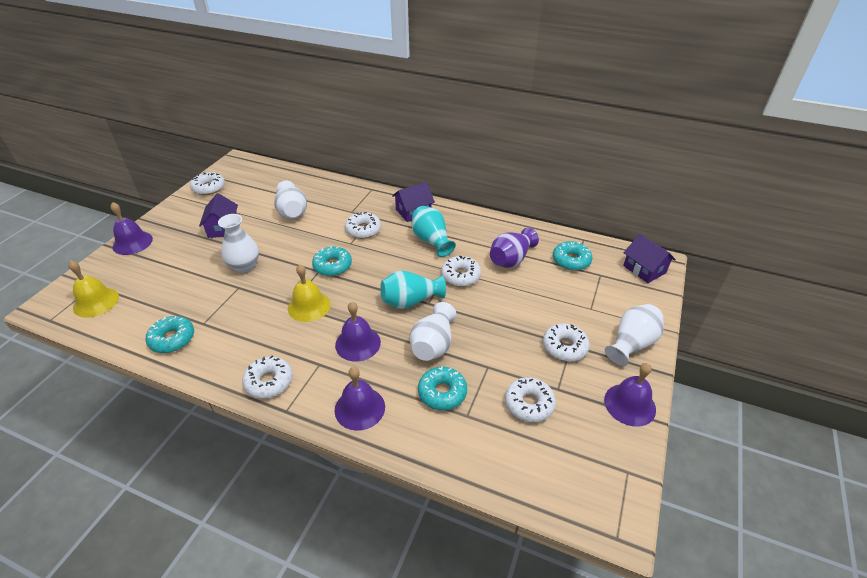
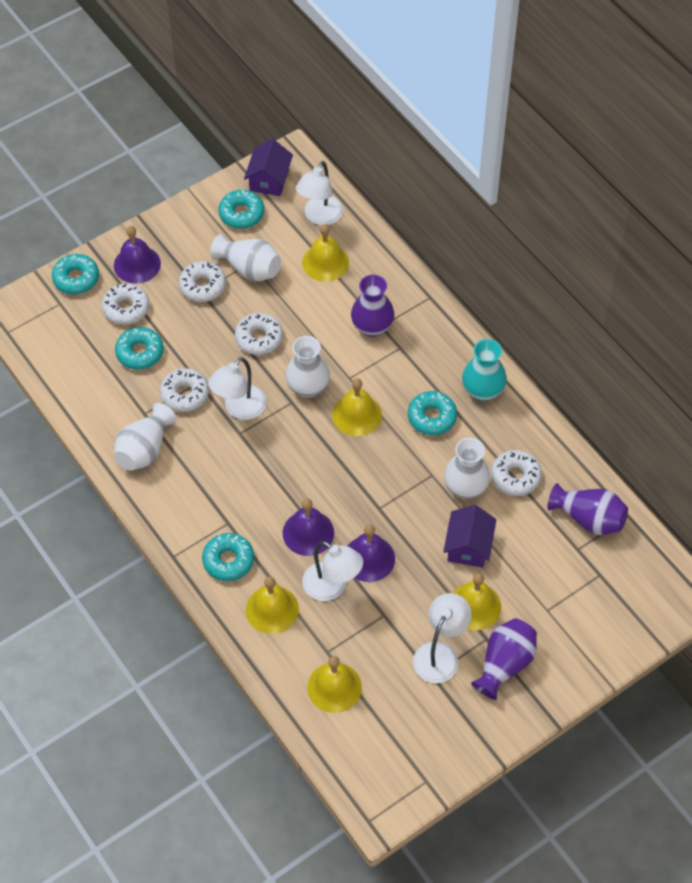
purple bell: [111,202,153,255] [335,302,381,362] [335,367,385,431] [604,363,656,427] = 4 -> [114,226,161,284] [283,498,334,556] [348,525,395,582] = 3
purple house: [199,193,238,238] [392,182,435,222] [623,234,676,283] = 3 -> [244,139,293,196] [443,505,497,568] = 2
purple vase: [490,228,539,268] = 1 -> [351,275,394,337] [471,618,537,700] [548,483,628,535] = 3
turquoise donut: [146,316,194,353] [312,246,352,276] [418,366,467,410] [553,241,592,271] = 4 -> [52,254,99,294] [115,327,164,370] [202,533,254,581] [218,190,264,229] [408,391,457,435] = 5
turquoise vase: [380,271,446,309] [412,206,456,257] = 2 -> [462,339,507,401] = 1
white donut: [190,172,225,195] [242,356,293,399] [345,212,381,239] [441,256,481,287] [505,377,556,422] [543,323,590,362] = 6 -> [102,283,150,325] [160,368,209,412] [179,261,226,302] [235,313,283,355] [491,450,542,496] = 5
white lamp: none = 0 -> [208,357,266,420] [296,161,343,225] [302,541,363,601] [413,593,472,683] = 4
yellow bell: [68,260,119,318] [288,264,331,322] = 2 -> [246,577,299,634] [302,224,349,282] [307,656,362,713] [332,378,382,436] [453,573,501,631] = 5

